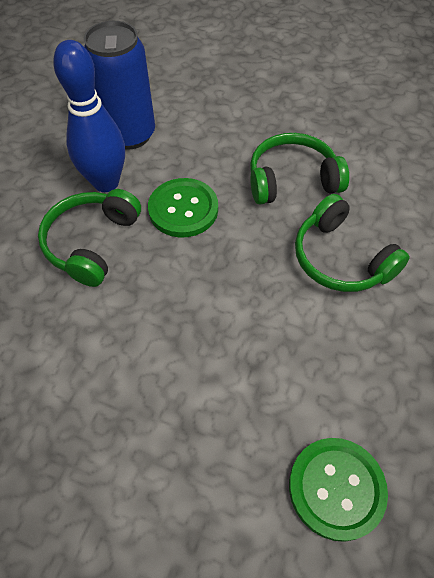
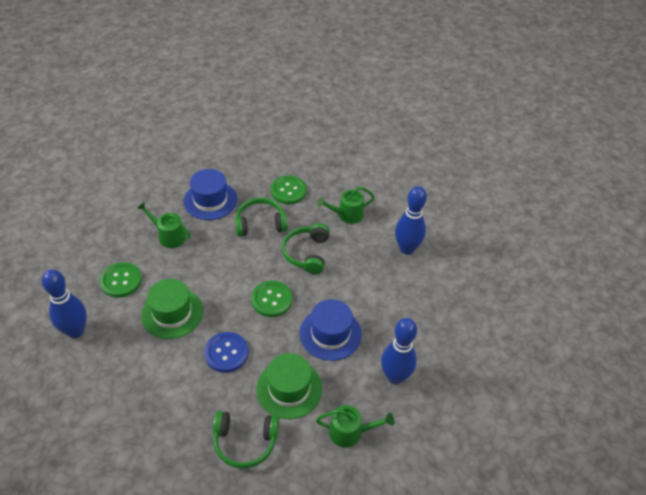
blue bowling pin: [53,40,125,192] = 1 -> [42,269,87,338] [381,318,417,384] [395,186,427,255] = 3
blue button: none = 0 -> [204,332,249,373] = 1
blue can: [84,21,155,150] = 1 -> none = 0
blue hat: none = 0 -> [183,169,237,220] [300,299,362,361] = 2
green button: [148,178,218,238] [289,438,388,542] = 2 -> [100,262,142,298] [251,281,293,317] [271,176,307,204] = 3
green hat: none = 0 -> [141,279,203,339] [256,353,322,419] = 2
green watering can: none = 0 -> [137,202,191,248] [316,405,395,448] [317,186,375,224] = 3

